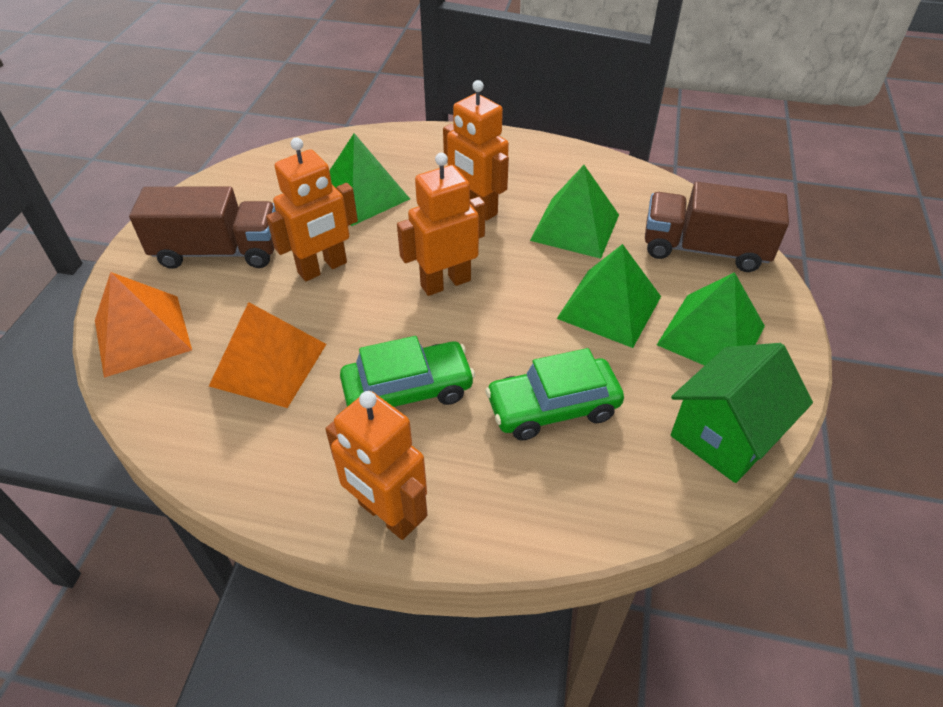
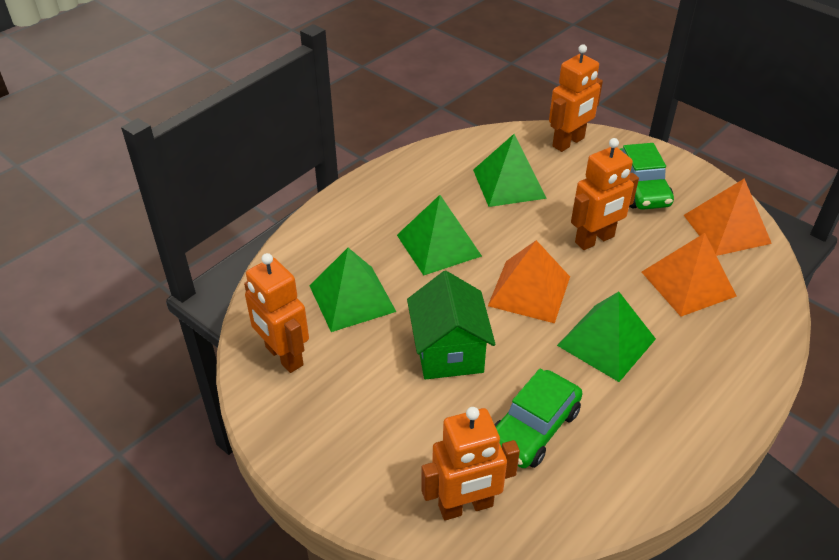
brown truck: [129,186,276,269] [645,182,789,272] = 2 -> none = 0
orange pyramid: [95,272,192,378] [209,302,326,408] = 2 -> [488,240,570,323] [642,233,737,317] [684,179,772,256] = 3

